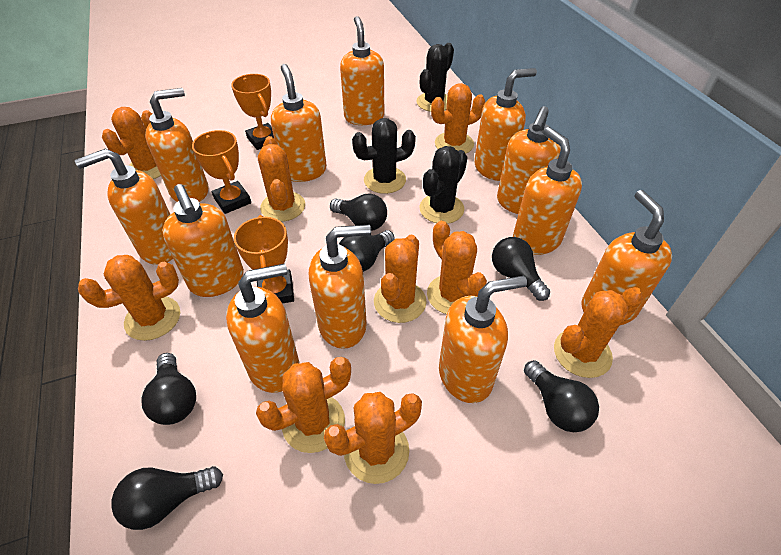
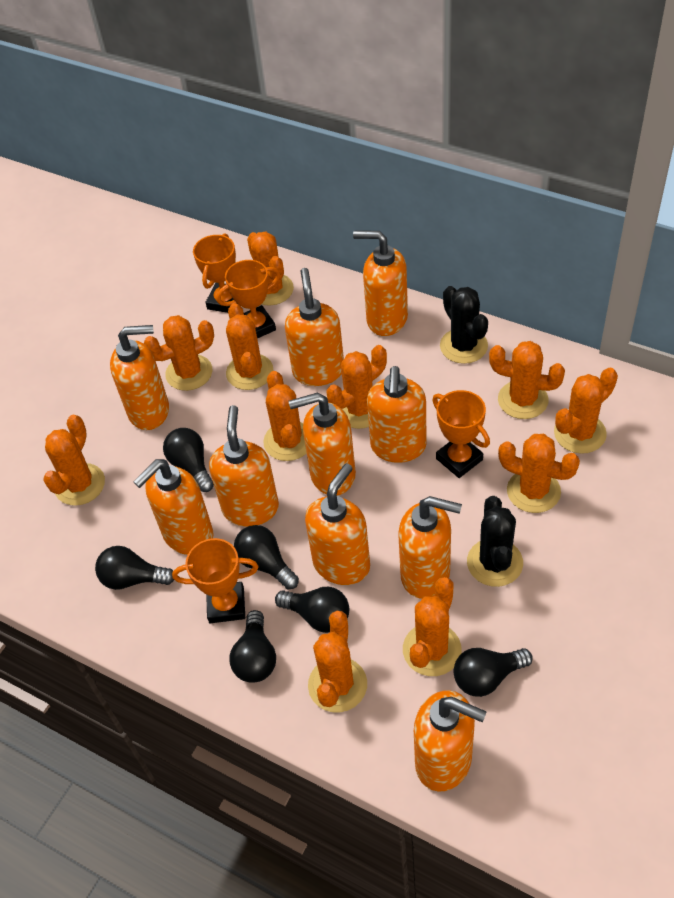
black cactus: [352,118,416,194] [416,43,454,112] [419,146,468,224] = 3 -> [440,286,488,364] [467,496,523,587] = 2
orange cactus: [78,255,180,341] [102,107,161,179] [256,357,351,453] [258,136,305,222] [324,392,422,484] [374,235,427,323] [427,221,487,314] [431,83,485,154] [554,287,643,378] = 9 -> [43,415,105,506] [144,315,214,391] [226,303,273,390] [247,231,294,306] [263,371,307,461] [308,611,367,712] [326,345,387,429] [403,577,462,676] [489,341,565,419] [498,434,580,513] [554,368,618,454] = 11
orange soap dispenser: [75,148,173,265] [145,88,209,202] [162,184,244,297] [226,263,299,393] [271,64,327,182] [309,225,371,349] [340,16,384,125] [439,276,527,403] [474,68,537,181] [497,106,561,214] [513,127,582,255] [581,190,672,326] = 12 -> [110,325,169,430] [133,459,214,555] [209,405,279,526] [285,268,344,386] [288,393,356,496] [305,463,370,585] [353,231,408,336] [367,366,427,463] [398,496,462,599] [414,690,487,791] = 10
orange trophy: [192,130,251,214] [231,74,274,150] [234,215,294,303] = 3 -> [172,538,259,623] [193,234,236,313] [217,260,280,339] [432,390,490,478] = 4

